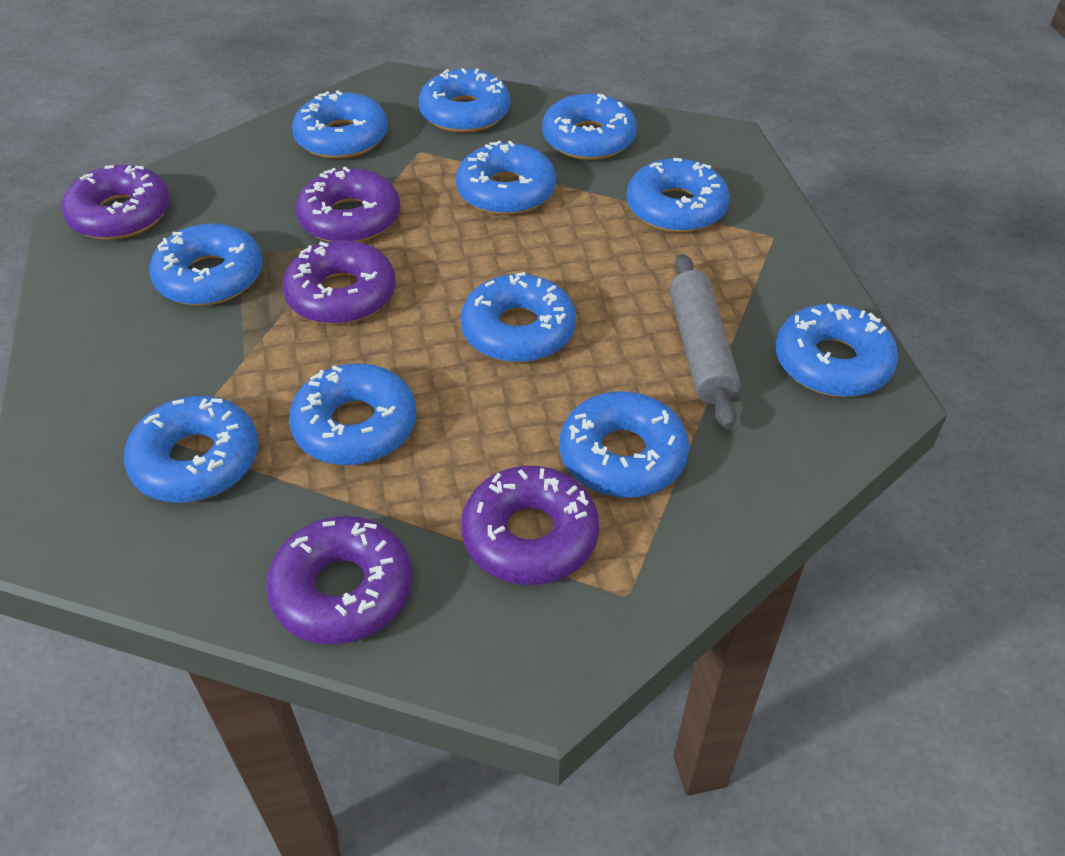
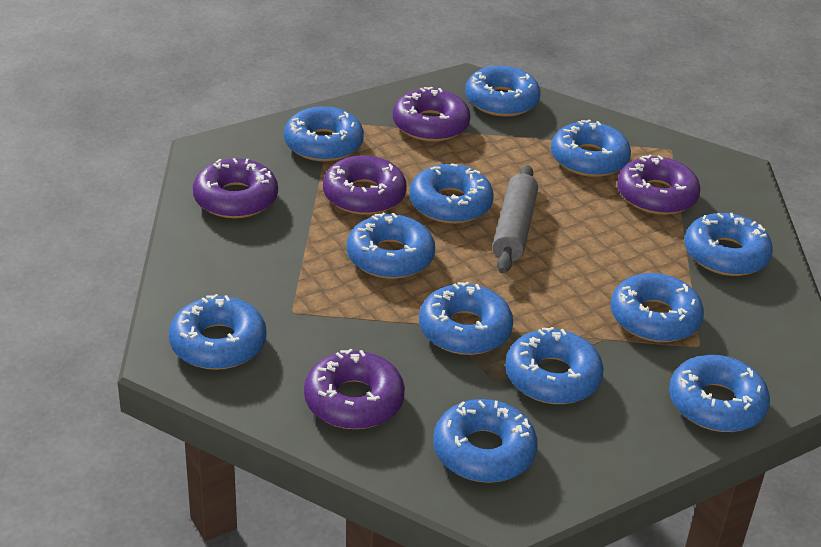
blue donut: [124,396,258,503] [149,223,263,306] [289,363,416,466] [292,90,388,159] [419,68,511,133] [456,141,556,215] [460,272,576,363] [542,93,637,160] [560,391,689,498] [627,158,730,233] [776,304,898,397] = 11 -> [169,294,267,370] [284,106,364,162] [347,212,435,279] [410,164,494,224] [419,282,513,355] [433,399,537,483] [465,66,541,117] [505,327,604,404] [551,120,631,177] [611,273,704,342] [669,355,770,432] [685,213,773,276] = 12

